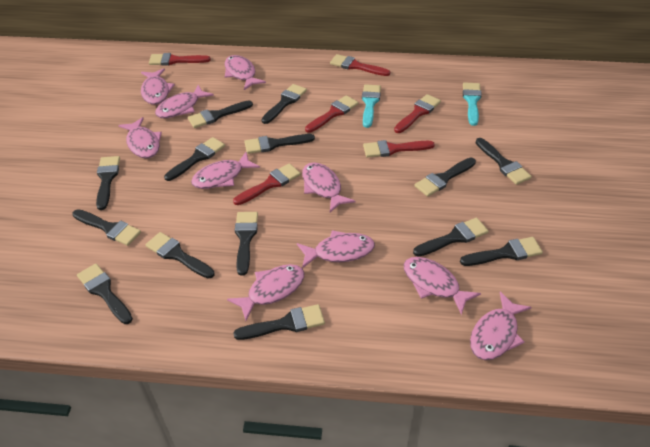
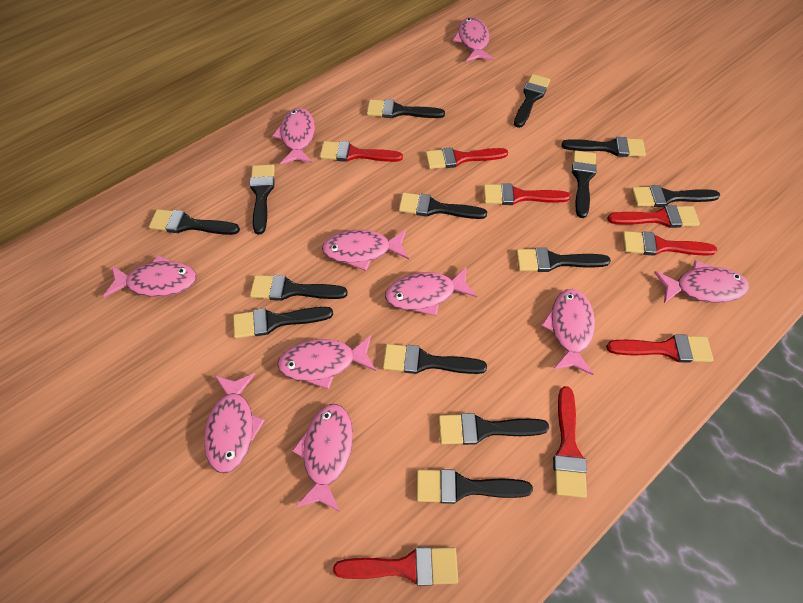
red brush: [149,53,211,65] [233,163,301,205] [305,95,359,133] [330,54,390,76] [363,140,435,157] [394,94,441,133] = 6 -> [320,141,403,162] [333,547,458,586] [426,147,508,169] [483,183,571,205] [553,386,587,498] [606,334,713,363] [607,205,700,228] [622,231,717,256] = 8
turquoise brush: [362,84,381,128] [463,82,482,126] = 2 -> none = 0

